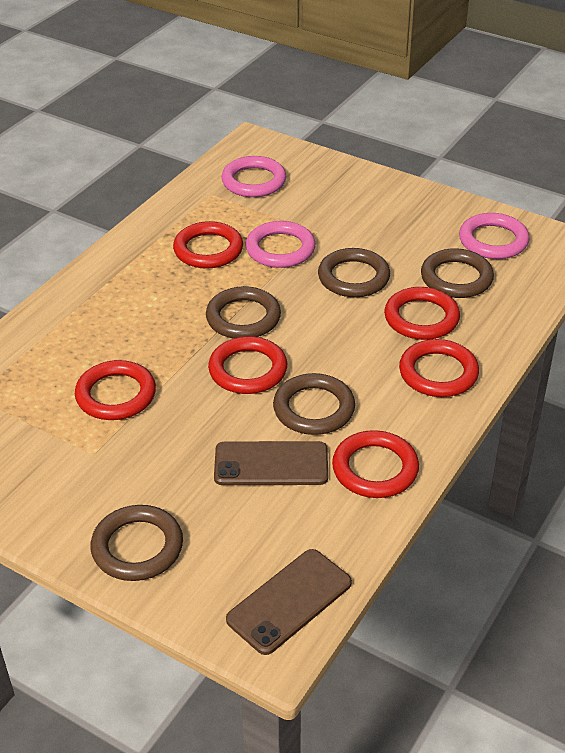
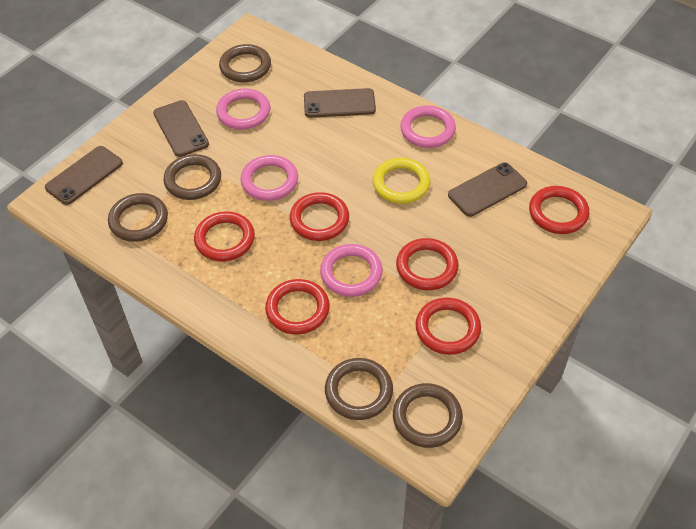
brown phone: [214,441,328,485] [226,549,352,655] = 2 -> [45,146,123,205] [153,100,209,157] [304,88,376,118] [448,162,527,217] = 4
pink ring: [221,156,286,197] [246,221,316,268] [459,213,529,259] = 3 -> [216,88,270,130] [241,155,298,201] [320,244,383,297] [400,106,456,148] = 4
yellow ring: none = 0 -> [372,158,431,204] = 1

